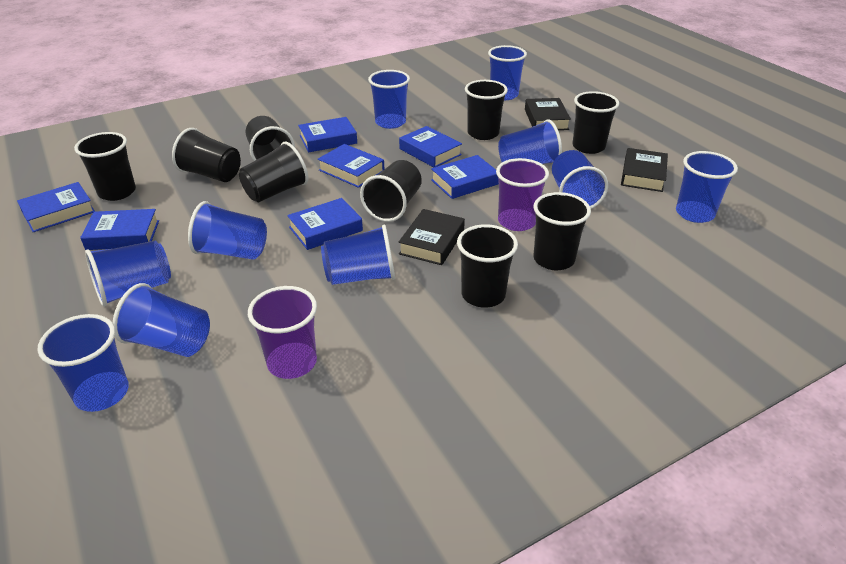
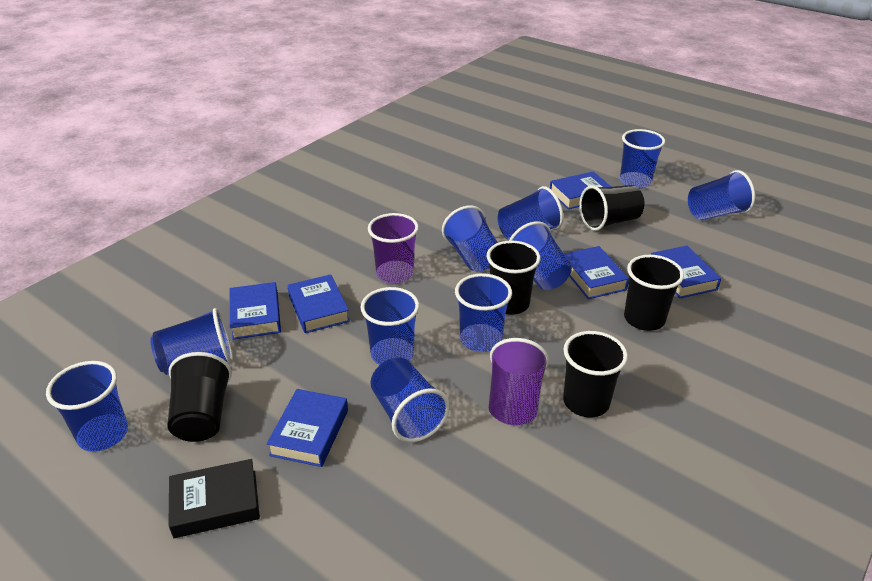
black book: [398,209,465,265] [525,98,571,130] [621,148,668,192] = 3 -> [168,459,260,538] = 1
black cup: [74,132,136,201] [172,128,241,182] [239,142,309,202] [246,116,295,161] [360,160,422,222] [457,224,518,308] [465,80,508,140] [533,192,591,270] [572,91,619,154] = 9 -> [168,352,232,442] [486,240,541,315] [563,331,628,417] [579,185,644,231] [624,255,684,331] = 5
blue book: [17,182,95,232] [80,209,159,250] [287,198,363,250] [298,117,357,152] [318,144,384,188] [399,126,462,167] [431,155,499,199] = 7 -> [230,282,281,340] [266,389,348,467] [288,274,350,333] [550,171,611,209] [564,246,629,299] [651,246,721,298] = 6

